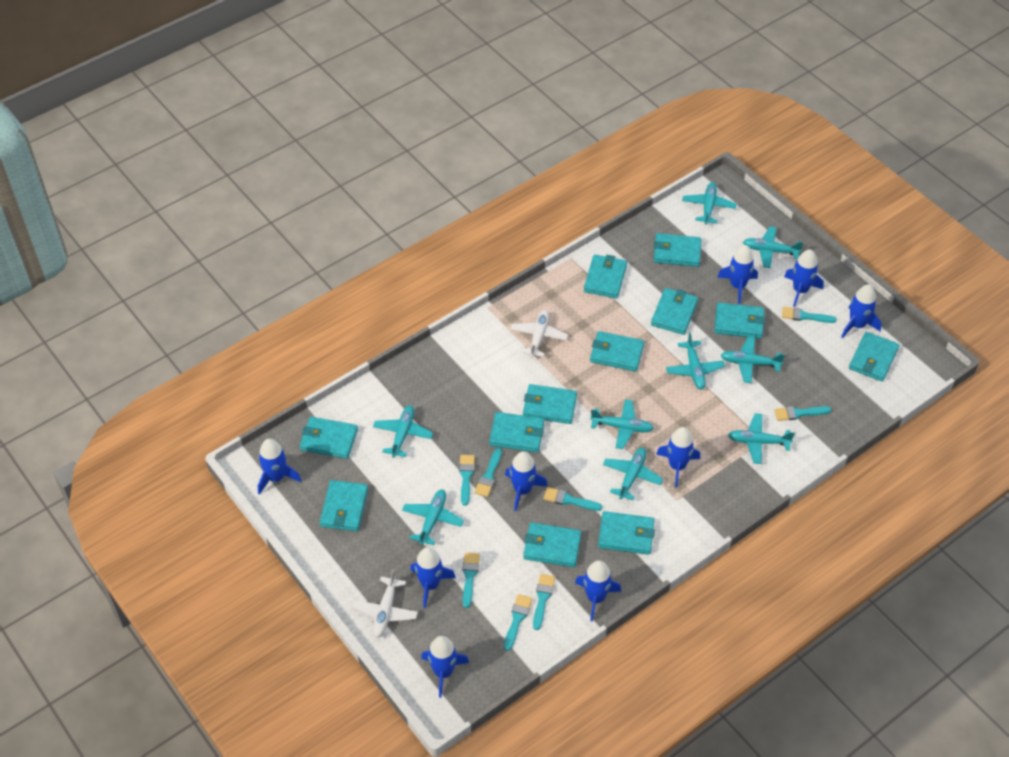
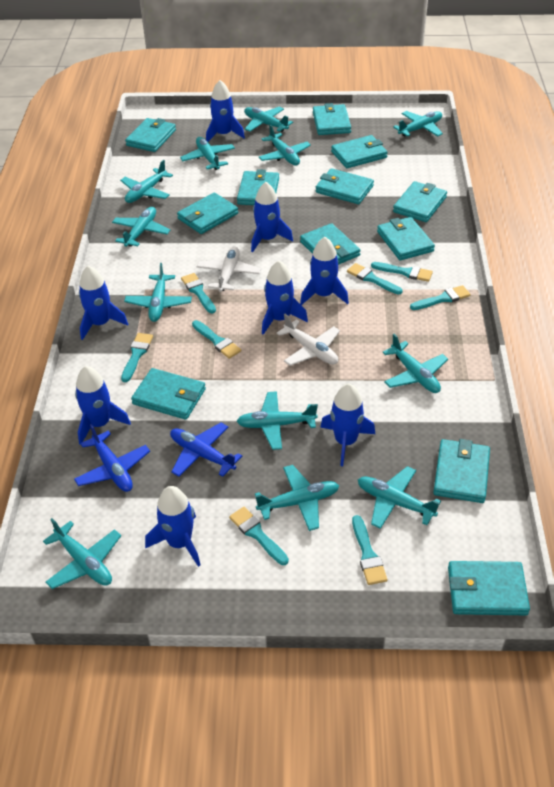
blue plane: none = 0 -> [74,424,150,492] [170,423,242,477] = 2
blue rocket: [258,439,301,495] [410,547,456,608] [421,636,469,698] [505,451,548,511] [575,560,621,622] [656,427,700,487] [717,245,758,304] [784,249,824,307] [841,285,881,338] = 9 -> [75,366,131,445] [79,266,128,340] [145,486,200,567] [206,80,245,142] [251,182,293,252] [262,261,308,335] [300,237,349,305] [320,383,375,466] = 8
turquoise plane: [373,405,433,458] [402,490,464,545] [590,399,654,449] [603,448,663,500] [666,332,725,390] [682,182,737,224] [721,336,785,383] [728,413,795,464] [743,226,803,268] = 9 -> [43,518,121,589] [112,207,170,247] [120,160,173,203] [124,263,192,322] [180,137,235,170] [236,391,318,450] [244,107,293,132] [255,465,339,531] [258,124,311,165] [358,466,441,529] [383,334,448,393] [393,111,443,137] = 12

